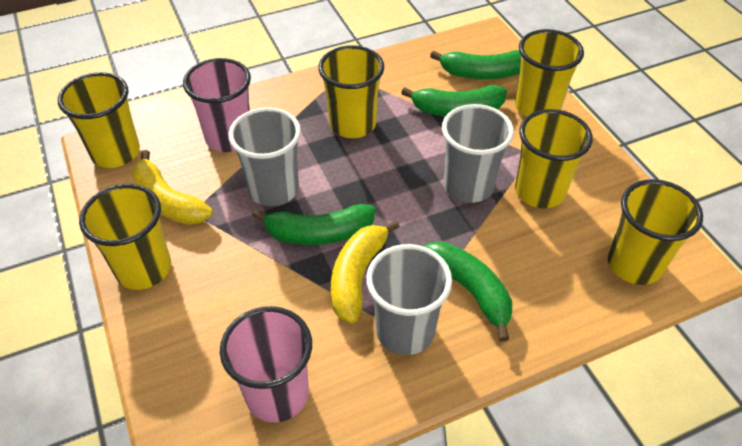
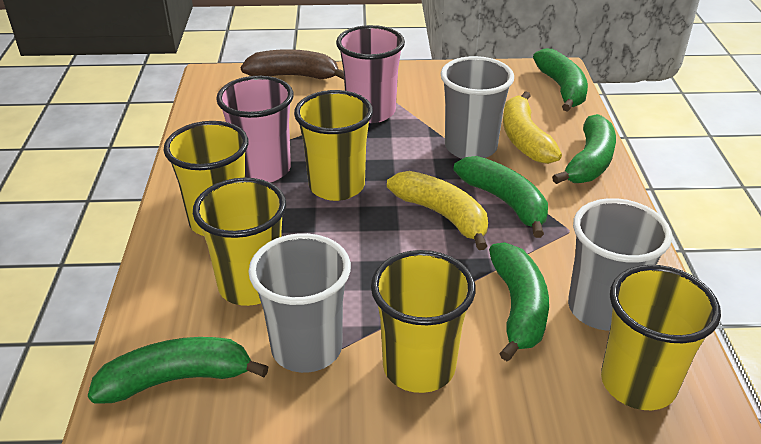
brown banana: none = 0 -> [240,49,344,80] = 1
green banana: [252,204,376,245] [401,85,507,116] [423,242,512,342] [430,50,521,79] = 4 -> [88,337,268,404] [454,156,548,238] [489,242,549,361] [533,49,588,112] [552,114,616,184] = 5
yellow cup: [58,72,140,168] [79,184,171,290] [318,45,384,138] [515,29,584,117] [515,109,593,208] [607,179,703,285] = 6 -> [163,121,248,236] [193,178,286,306] [294,90,373,201] [371,250,476,393] [601,265,721,410] = 5

